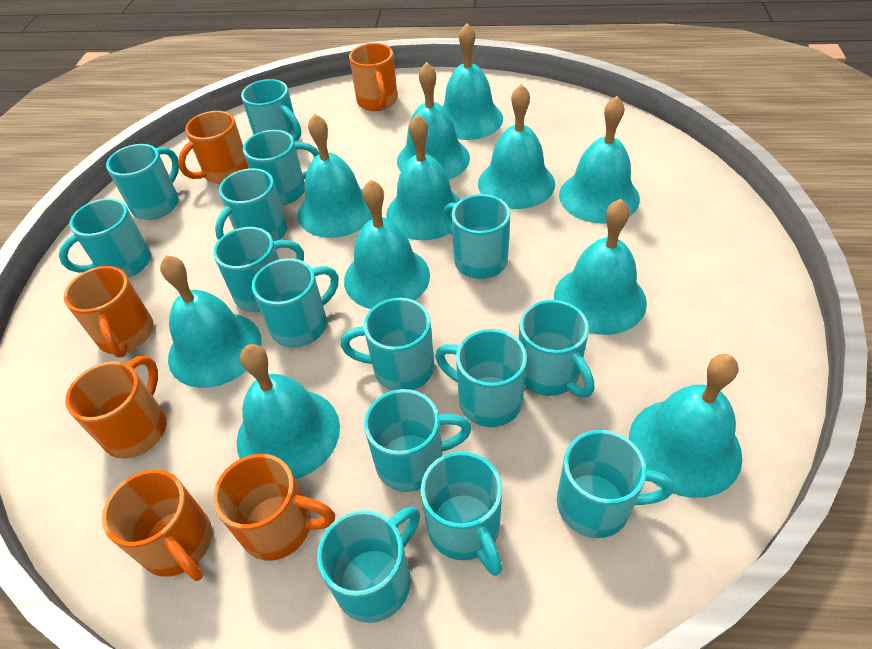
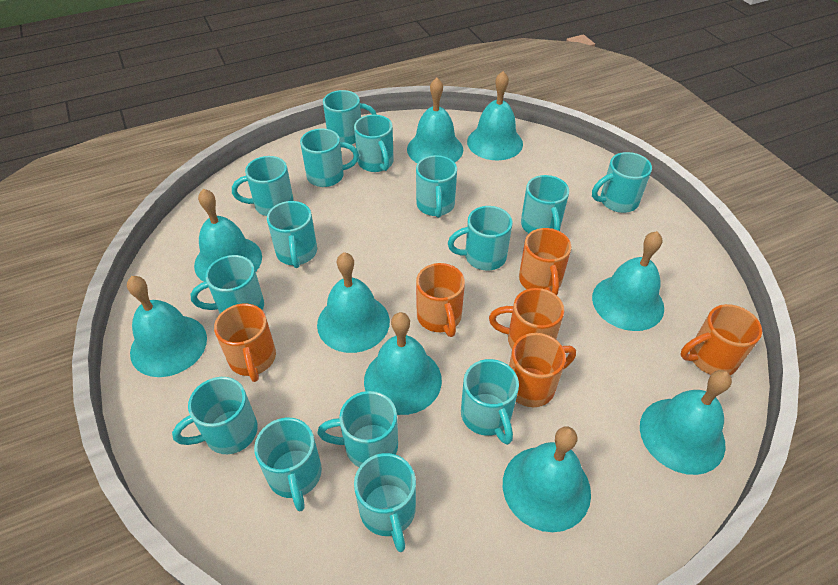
turquoise bell: [160,255,262,388] [237,344,340,479] [298,114,372,238] [344,180,430,309] [386,114,461,240] [397,62,470,180] [442,23,503,140] [478,84,555,209] [554,199,647,335] [559,96,640,224] [629,354,742,498] = 11 -> [127,276,207,377] [194,189,262,282] [317,252,390,353] [364,312,442,415] [407,78,463,163] [467,71,523,160] [503,427,591,532] [592,231,664,331] [640,370,732,475] = 9

